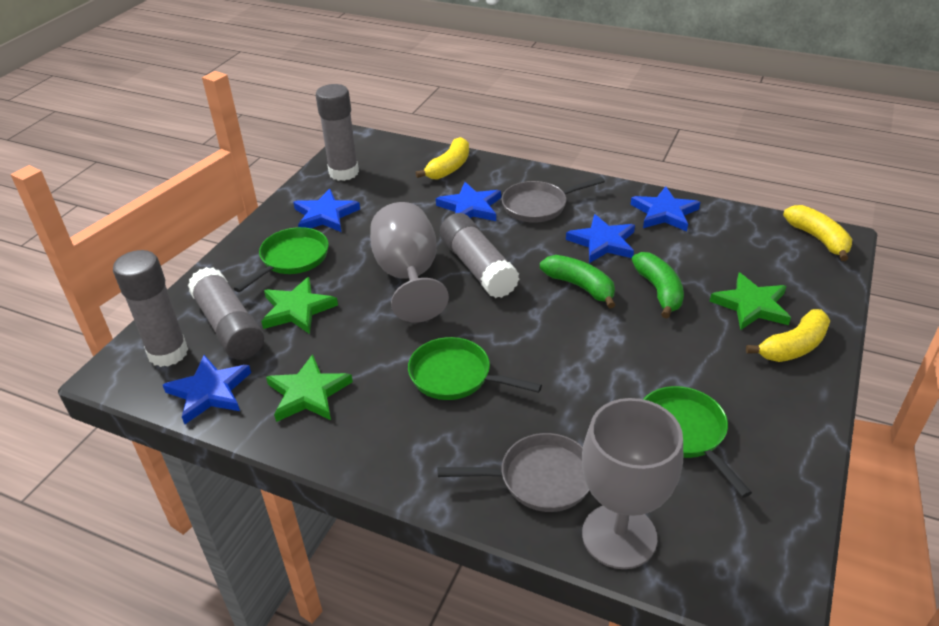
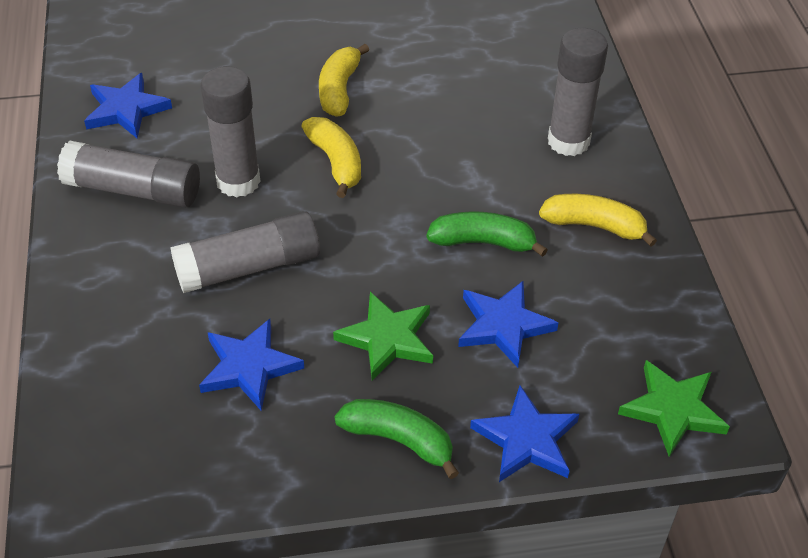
blue star: [163,355,251,424] [293,189,360,232] [436,182,501,221] [566,214,635,263] [631,186,700,231] = 5 -> [84,73,172,138] [199,319,304,411] [458,281,559,368] [470,385,579,482] = 4
green pan: [234,227,329,292] [408,337,542,400] [643,386,752,497] = 3 -> none = 0
green star: [261,277,338,334] [266,354,353,422] [710,273,791,330] = 3 -> [333,292,433,381] [618,360,730,457] = 2
grey goblet: [370,202,449,322] [582,398,683,569] = 2 -> none = 0
grey pan: [438,433,589,512] [501,177,605,223] = 2 -> none = 0

